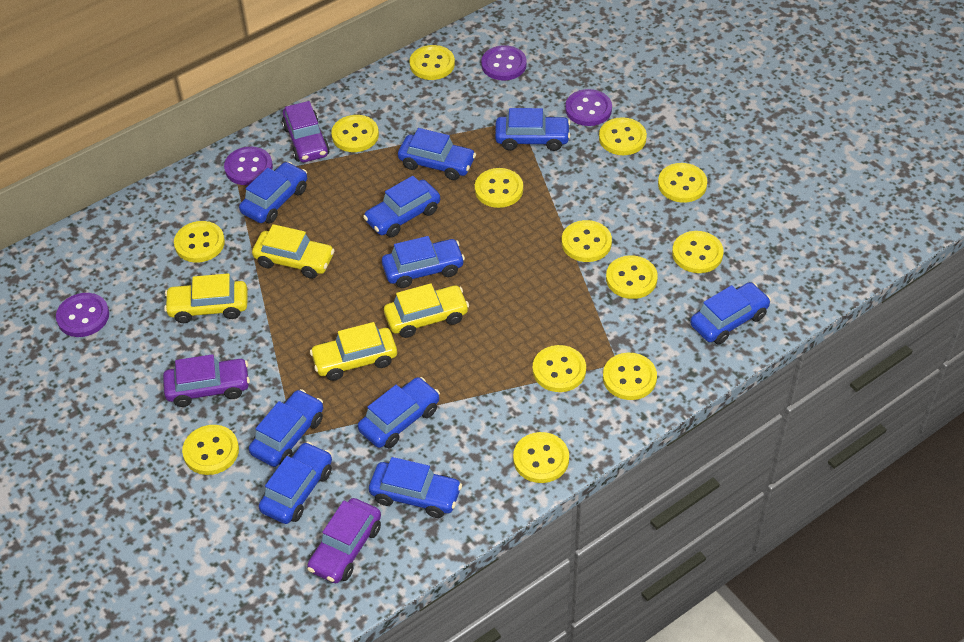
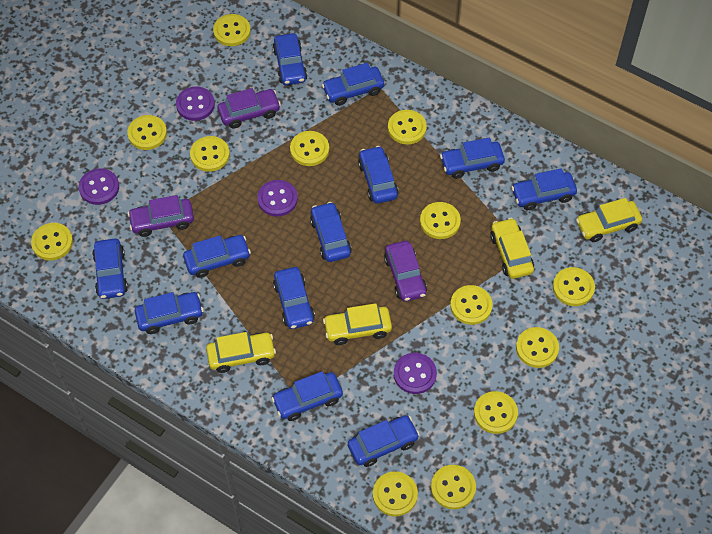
blue car: [239,162,307,223] [249,389,323,467] [259,442,332,524] [358,377,440,448] [363,176,440,237] [369,457,462,518] [382,236,465,288] [398,128,476,180] [495,108,571,151] [690,282,771,345] = 10 -> [92,239,128,299] [135,292,204,334] [183,235,251,278] [271,371,343,421] [273,33,307,85] [273,267,315,329] [310,202,352,262] [322,63,384,106] [348,415,420,467] [358,146,399,204] [440,138,505,179] [511,168,577,210] = 12

